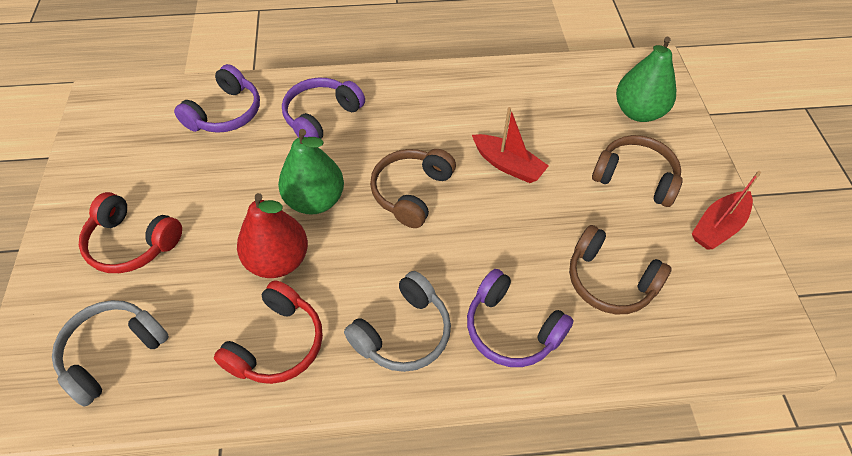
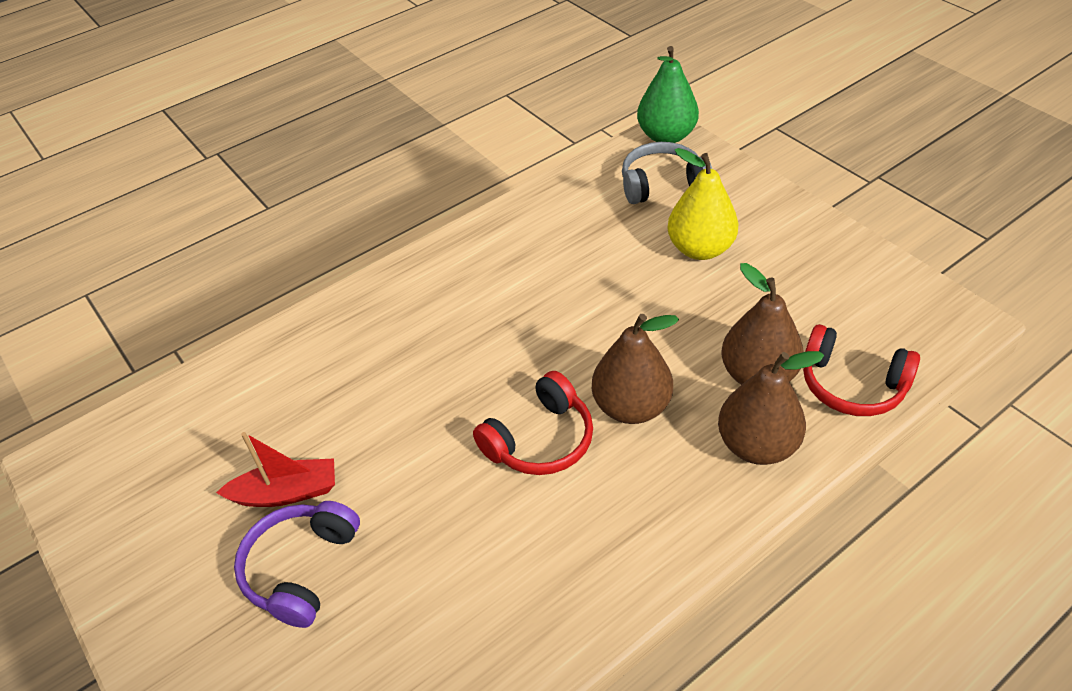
brown headphones: [370,149,456,228] [569,225,672,315] [592,135,683,207] = 3 -> none = 0
brown pear: none = 0 -> [592,314,679,424] [718,351,824,465] [721,263,804,385] = 3
green pear: [278,129,344,215] [616,37,676,122] = 2 -> [637,46,699,143] = 1
grey headphones: [52,300,169,407] [344,271,451,372] = 2 -> [622,142,712,204] = 1
purple headphones: [174,64,260,133] [282,78,365,139] [467,269,574,367] = 3 -> [234,501,360,628] = 1
red boat: [472,107,549,183] [692,171,761,250] = 2 -> [216,432,335,507] = 1
red pear: [237,193,308,278] = 1 -> none = 0
yellow pear: none = 0 -> [667,148,738,260] = 1

